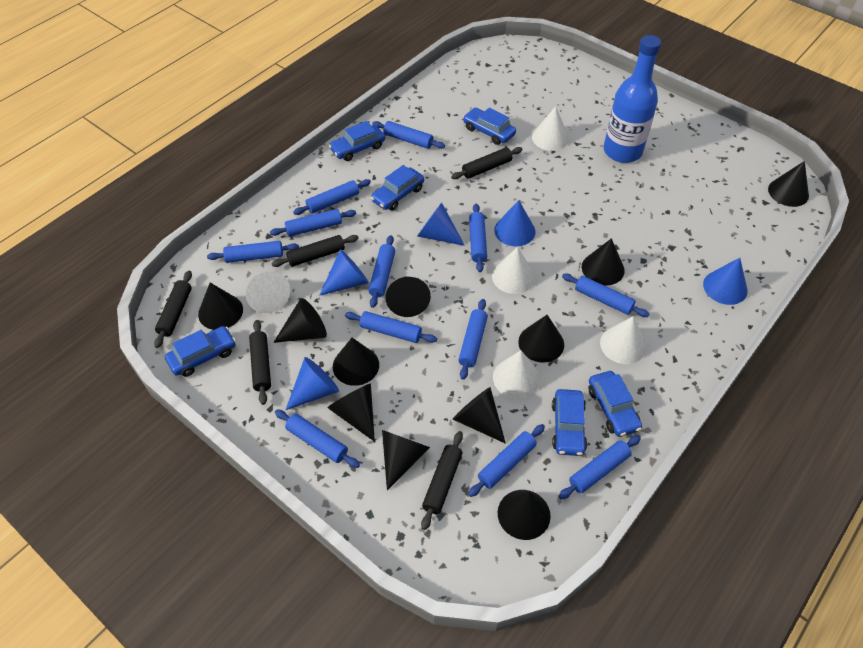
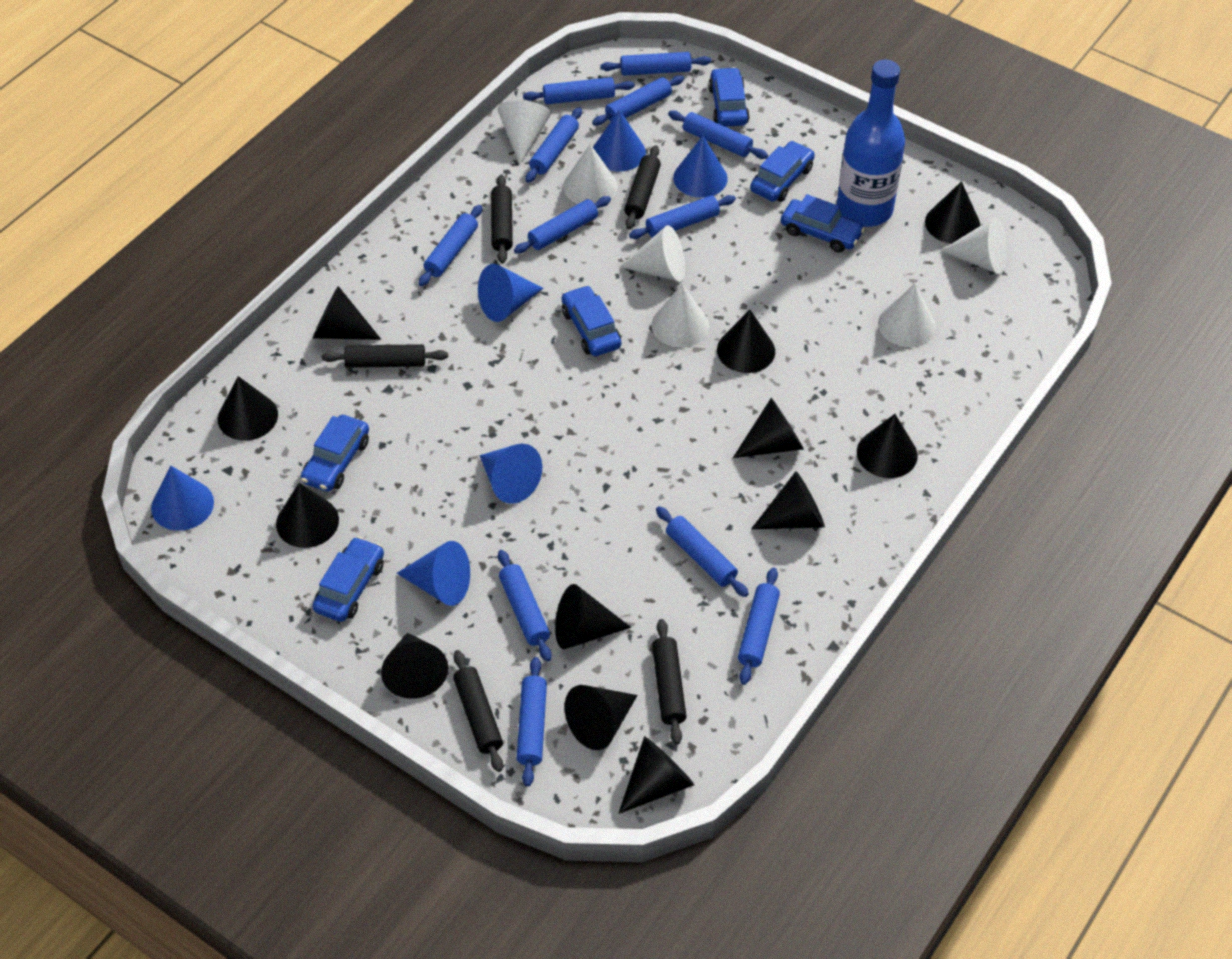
black cone: [198,283,243,330] [273,298,327,343] [327,383,375,442] [333,338,379,386] [382,430,430,491] [385,276,431,317] [453,387,506,444] [498,490,551,540] [518,315,564,363] [582,238,625,285] [768,161,809,207] = 11 -> [218,376,278,441] [276,483,339,548] [313,286,381,340] [381,633,448,699] [555,584,631,649] [565,685,638,750] [618,736,694,814] [717,310,775,373] [733,398,804,458] [751,471,825,529] [857,414,918,478] [925,181,981,244] = 12
blue cone: [286,357,339,410] [319,249,369,296] [417,203,465,246] [494,200,535,246] [703,258,748,305] = 5 -> [151,466,214,531] [397,541,470,606] [478,264,543,322] [480,444,542,504] [593,110,646,172] [673,136,728,198] = 6
white cone: [246,271,290,313] [492,247,535,294] [493,350,540,399] [532,106,569,151] [600,316,646,364] = 5 -> [497,101,551,164] [563,144,618,204] [620,225,685,281] [651,284,709,348] [878,284,936,347] [941,217,1007,274] = 6

